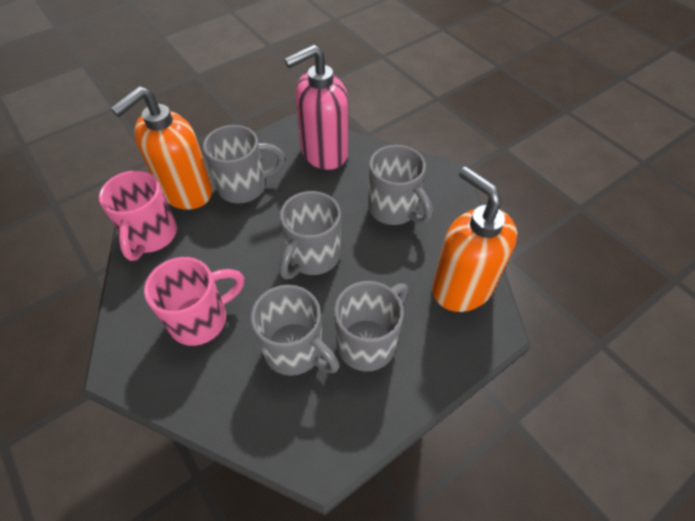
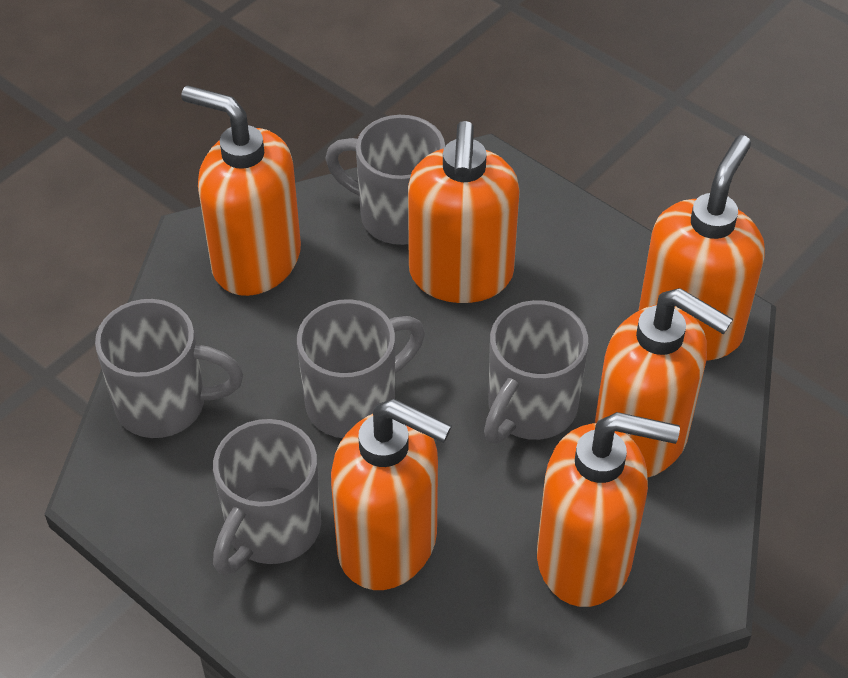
orange soap dispenser: [111,86,212,210] [432,166,517,312] = 2 -> [181,85,301,296] [331,399,452,590] [408,121,520,303] [537,412,680,607] [595,288,733,477] [639,135,765,360] = 6
pink mug: [99,170,177,261] [144,257,244,346] = 2 -> none = 0
pink soap dispenser: [284,44,348,170] = 1 -> none = 0

